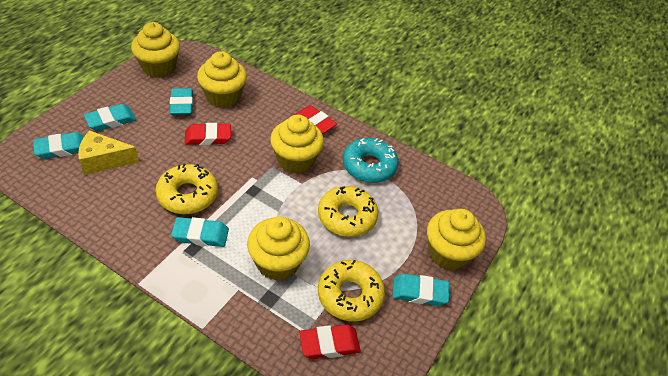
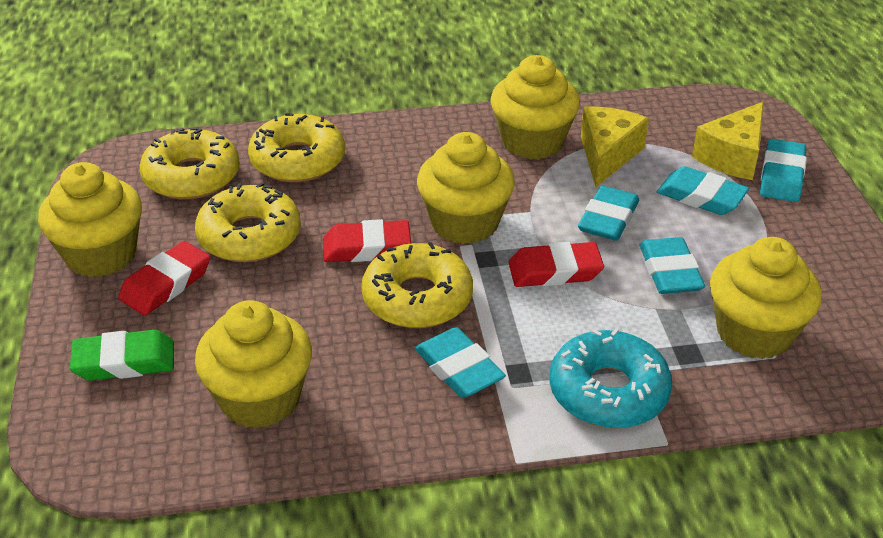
green eraser: none = 0 -> [70,330,174,381] = 1
yellow cheese: [78,130,139,175] = 1 -> [581,107,649,187] [692,102,763,180] = 2
yellow donut: [155,163,218,214] [318,186,378,237] [318,260,385,322] = 3 -> [139,127,240,200] [195,182,301,263] [248,113,345,183] [361,242,473,328] = 4

